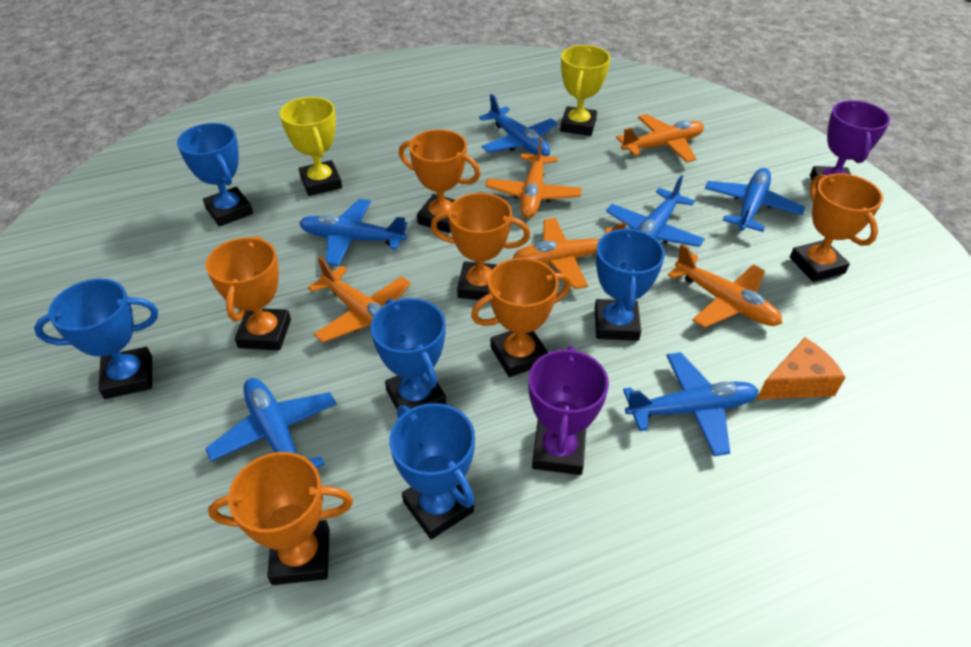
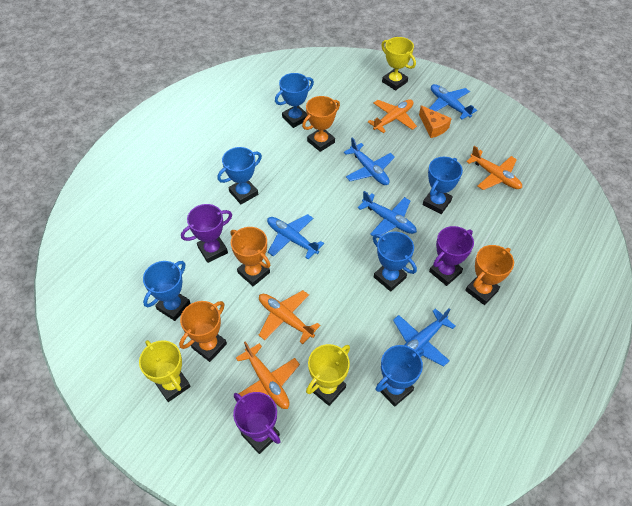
blue plane: [205,378,337,468] [299,199,408,266] [479,94,558,156] [606,175,705,247] [623,352,758,456] [705,168,805,232] = 6 -> [267,214,324,259] [344,138,395,185] [358,191,417,236] [393,308,456,366] [429,84,477,120] = 5
blue trophy: [34,279,158,399] [177,123,253,227] [370,298,446,409] [389,403,475,539] [594,227,665,341] = 5 -> [143,261,191,321] [217,147,262,204] [275,73,314,128] [373,232,417,291] [376,345,424,407] [422,157,463,214] = 6
orange plane: [308,257,411,343] [485,137,582,218] [512,218,626,289] [616,114,704,163] [668,244,782,328] = 5 -> [236,341,300,409] [259,290,321,344] [368,99,417,133] [466,146,522,190] = 4
orange trophy: [206,236,291,351] [208,452,353,585] [399,129,481,233] [431,193,530,300] [471,258,571,377] [790,174,883,282] = 6 -> [179,301,227,362] [231,227,270,286] [302,96,340,152] [465,245,514,305] = 4
purple trophy: [529,346,609,475] [810,100,890,188] = 2 -> [181,204,232,263] [233,392,281,454] [429,226,474,286] = 3
yellow trophy: [280,97,342,196] [560,45,610,136] = 2 -> [139,340,191,402] [306,344,350,406] [381,37,416,91] = 3

